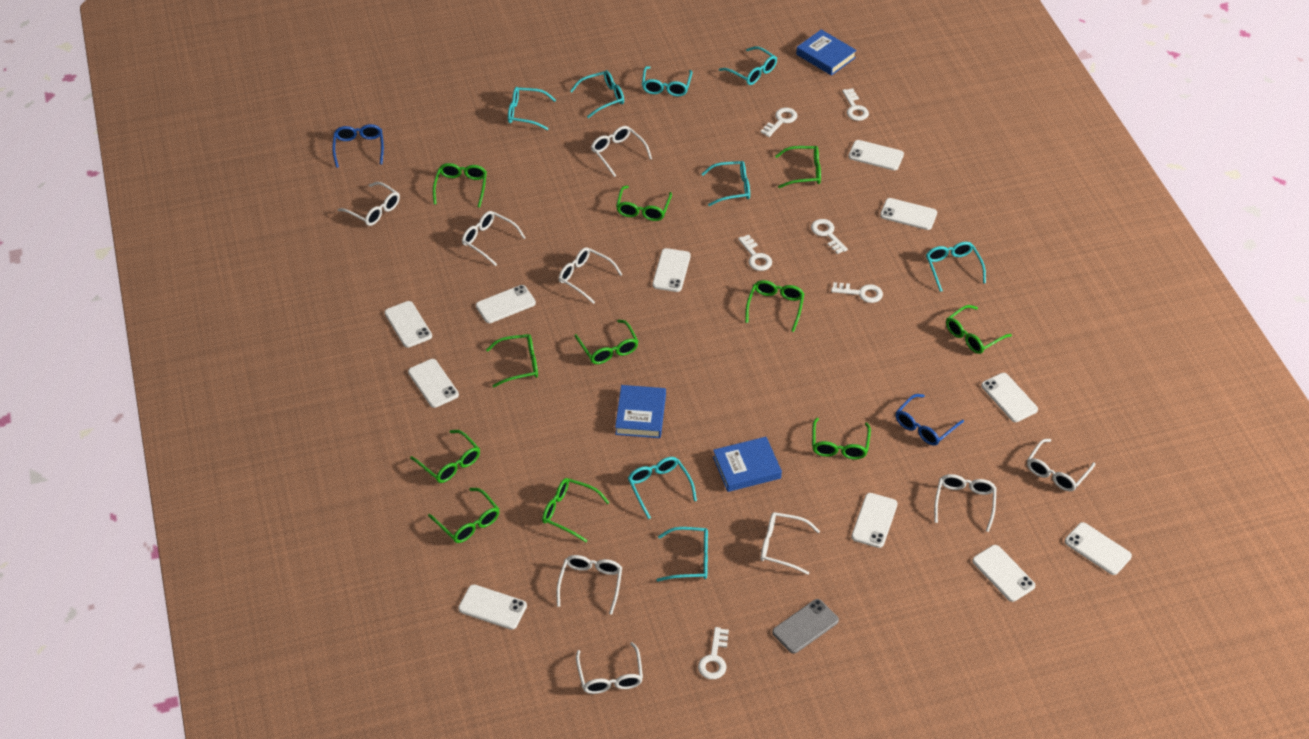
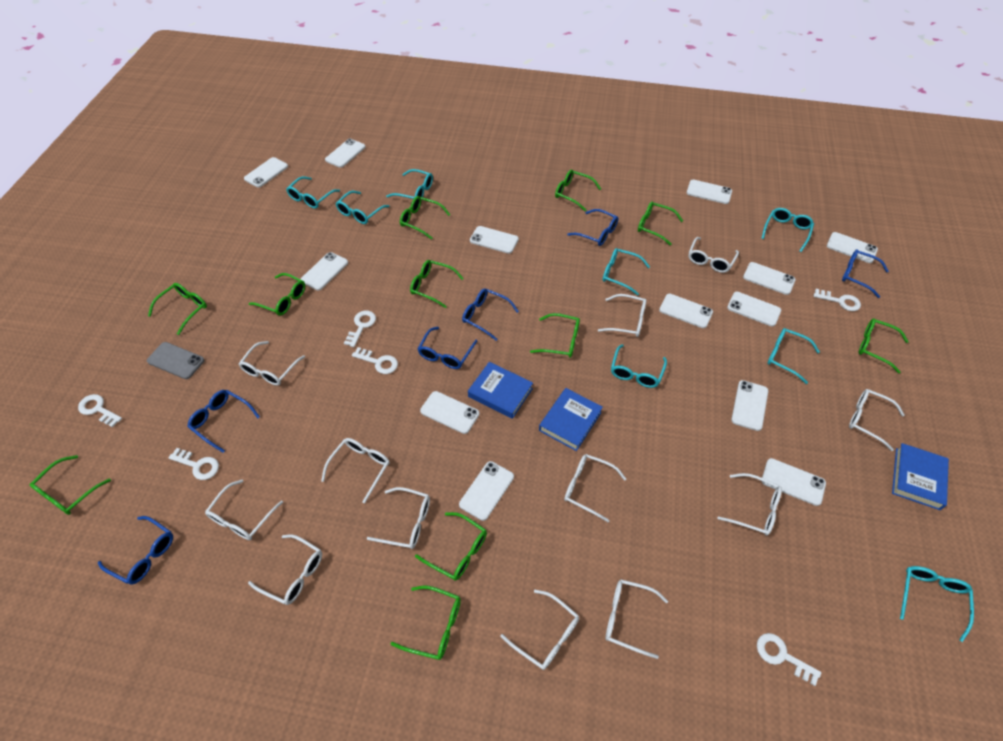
blue glasses: [332,124,384,168] [896,394,964,446] = 2 -> [98,516,173,585] [187,390,260,453] [418,327,477,369] [462,288,519,341] [567,209,619,246] [842,249,889,298] = 6
white glasses: [338,182,400,226] [462,211,525,266] [557,555,622,615] [559,247,623,304] [576,642,643,694] [591,126,652,177] [761,512,820,575] [934,474,996,532] [1027,439,1095,491] = 9 -> [205,480,283,540] [239,341,305,386] [248,535,322,605] [321,438,390,503] [367,487,430,549] [500,590,579,670] [564,454,626,522] [598,294,646,337] [606,579,668,659] [689,237,739,273] [717,473,782,536] [849,389,905,451] = 12
white phone: [385,301,432,348] [408,359,459,408] [458,584,527,630] [476,285,536,323] [652,248,691,292] [848,140,904,170] [851,493,898,548] [880,198,937,230] [972,545,1035,602] [981,373,1038,422] [1065,522,1132,575] = 11 -> [244,157,288,187] [301,252,348,290] [325,139,365,168] [420,391,479,434] [459,461,514,521] [470,226,519,254] [659,294,713,328] [687,180,732,204] [727,292,781,327] [731,380,768,431] [743,262,796,295] [762,458,826,506] [827,232,878,263] = 13

